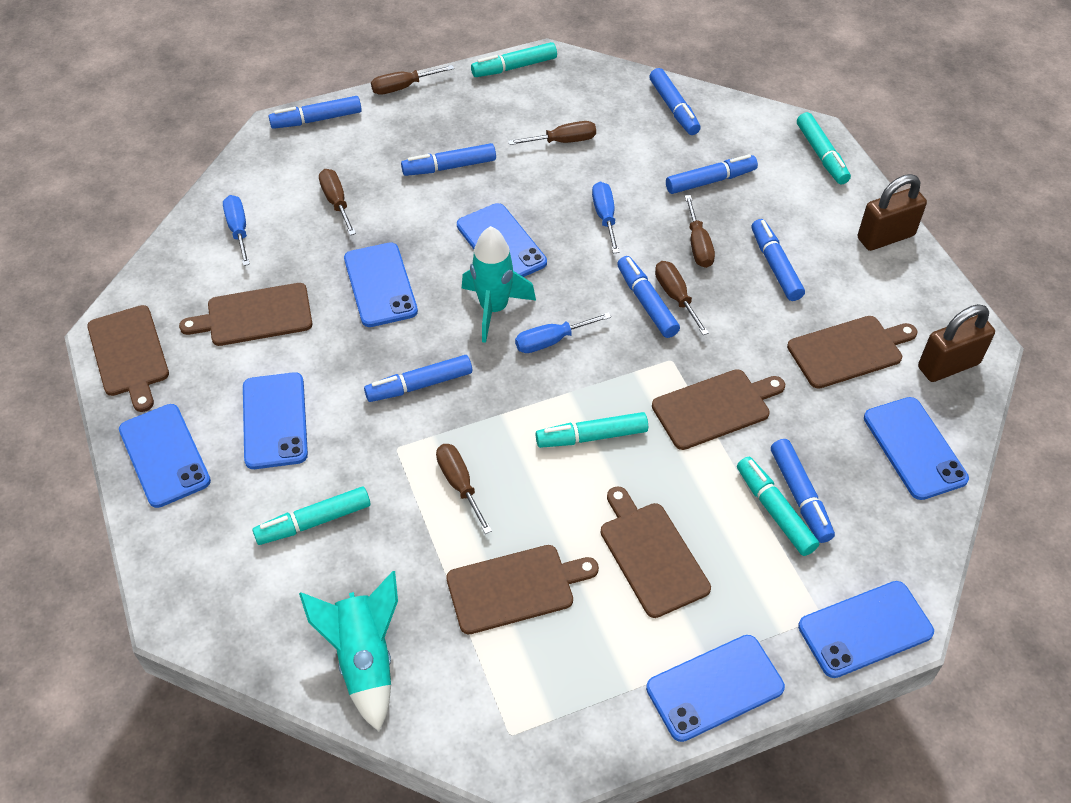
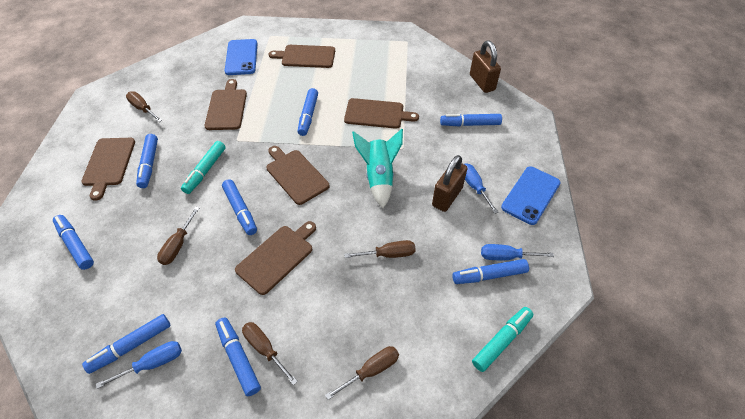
blue phone: [119,404,211,508] [243,372,308,469] [344,242,418,327] [457,203,547,277] [646,635,785,742] [798,581,934,678] [864,397,969,500] = 7 -> [225,39,258,75] [501,166,561,225] = 2
brown screwdriver: [319,169,356,235] [371,65,454,95] [436,444,492,534] [508,121,596,145] [655,261,709,335] [685,195,715,268] = 6 -> [126,91,162,122] [157,207,199,265] [242,322,298,385] [325,346,399,400] [344,240,416,258] = 5
turquoise marker: [252,487,371,545] [471,42,557,77] [536,412,648,448] [737,457,819,556] [797,112,851,184] = 5 -> [181,141,226,194] [472,307,533,372] = 2
turquoise rocket: [299,571,398,731] [462,226,536,343] = 2 -> [352,129,403,208] = 1

